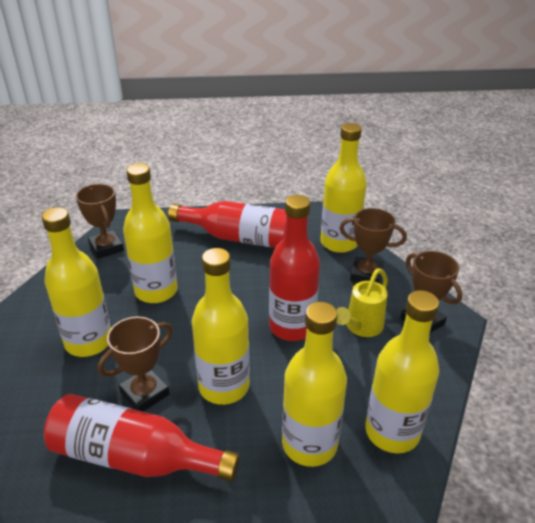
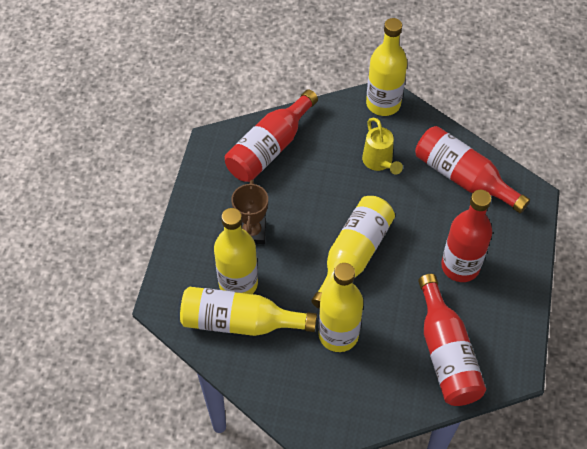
brown trophy: [76,184,124,259] [98,317,172,412] [339,208,407,284] [400,251,462,333] = 4 -> [231,180,268,244] = 1
red bottle: [44,394,240,482] [168,201,287,248] [269,195,320,341] = 3 -> [225,89,318,182] [415,126,530,213] [418,274,486,406] [441,190,492,282] = 4
yellow bottle: [42,207,111,357] [123,163,178,303] [192,248,250,405] [282,302,347,467] [320,123,366,253] [365,290,439,453] = 6 -> [180,286,317,336] [214,208,258,294] [311,196,395,309] [318,263,363,352] [366,18,407,116] = 5

